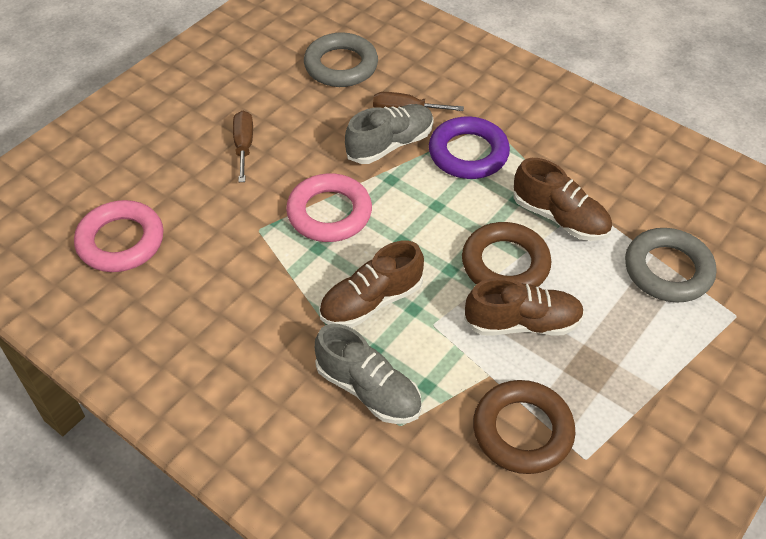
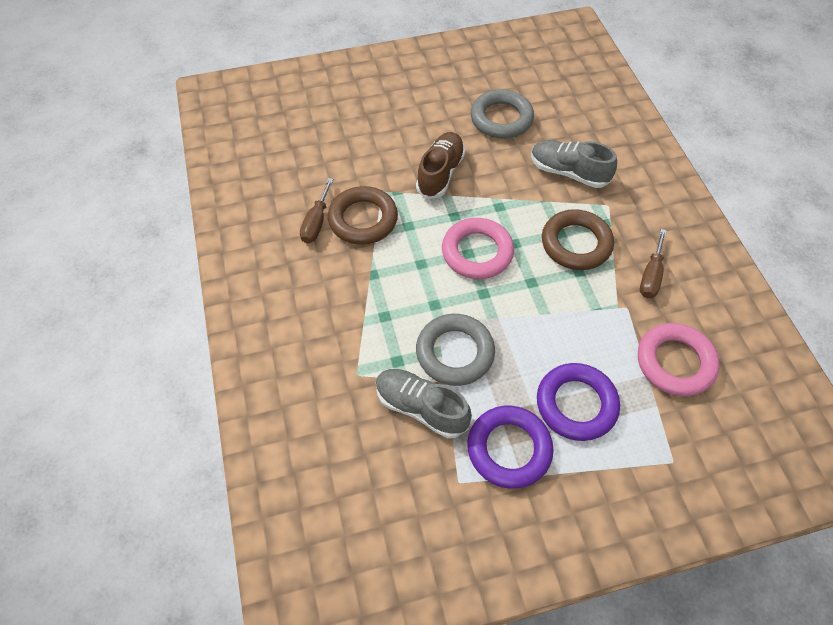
brown shoe: [319,241,424,328] [464,278,584,336] [513,158,612,241] = 3 -> [416,132,465,199] = 1
purple ring: [429,117,510,179] = 1 -> [467,406,553,489] [537,363,620,441] = 2

